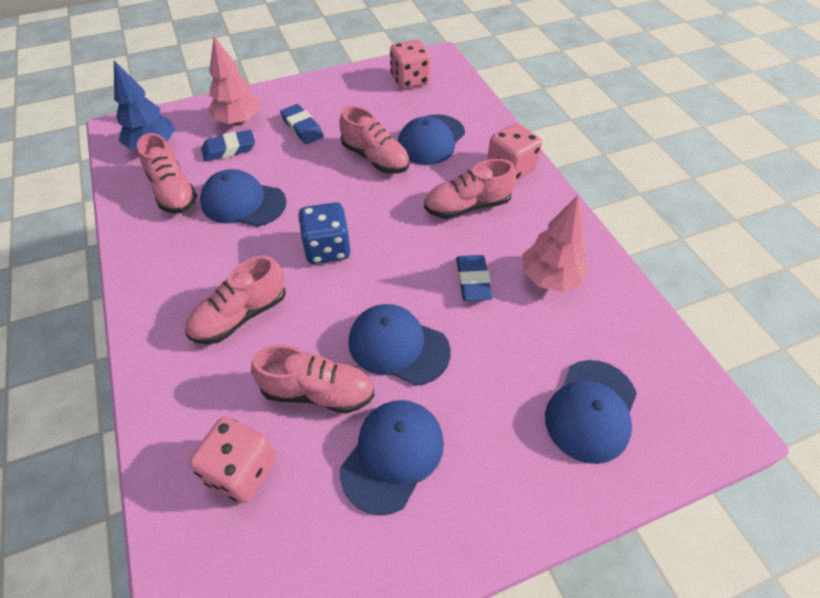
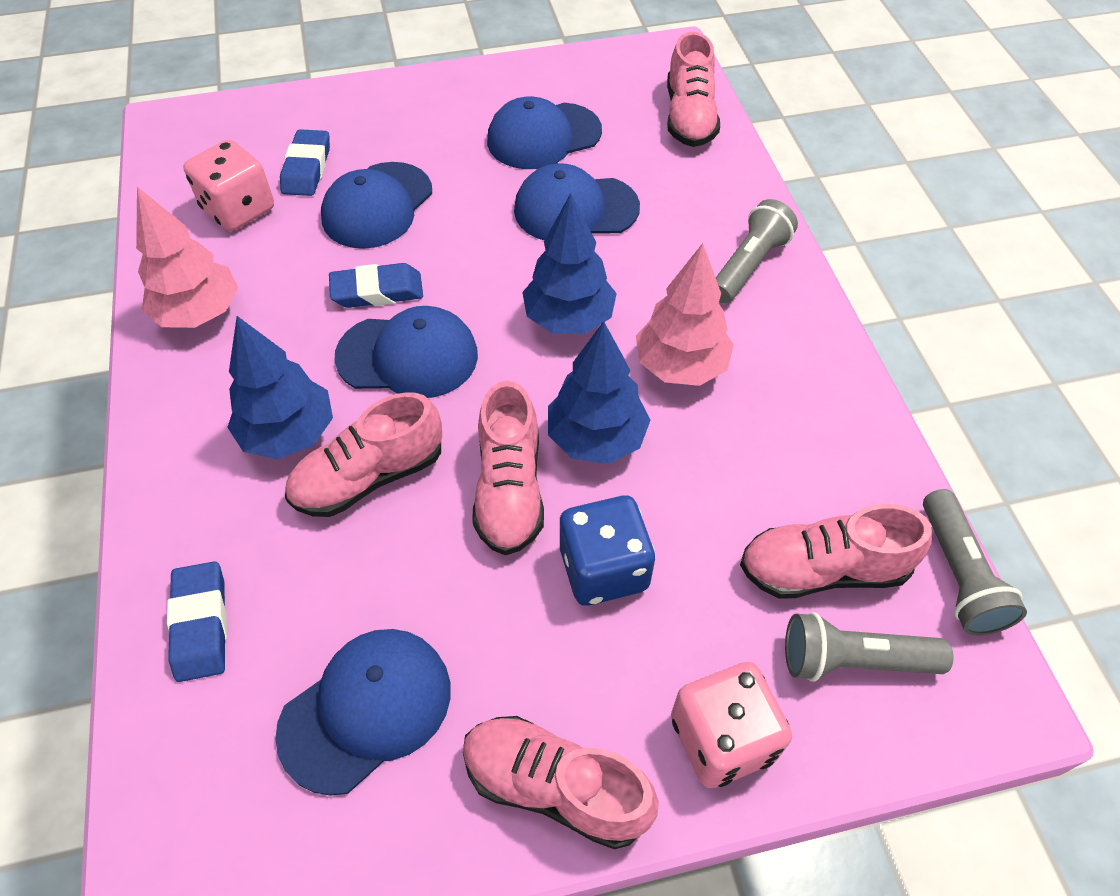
blue tree: [114,61,175,149] = 1 -> [227,316,333,459] [522,193,617,334] [548,321,650,464] = 3
grey flashlight: none = 0 -> [716,199,798,303] [785,612,954,682] [923,489,1027,635] = 3
pink dice: [189,417,276,503] [390,40,431,89] [487,123,542,180] = 3 -> [183,140,274,231] [671,662,792,788] = 2

